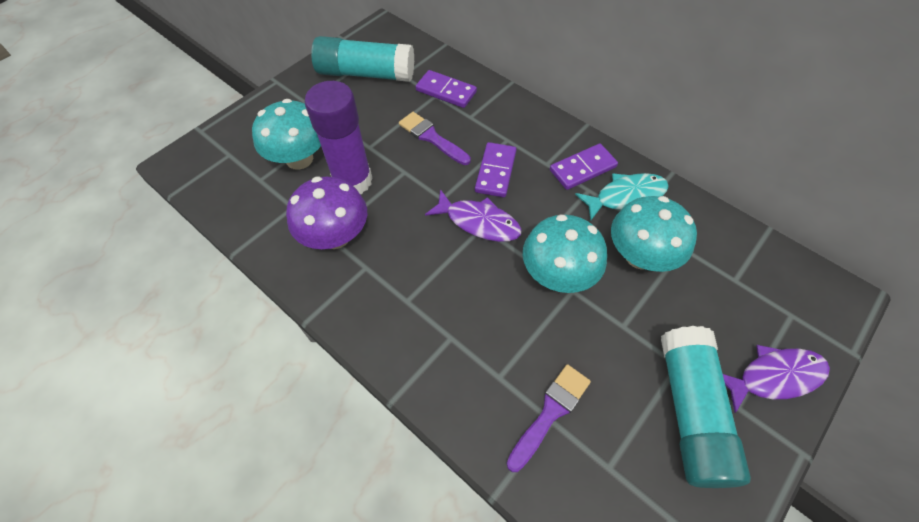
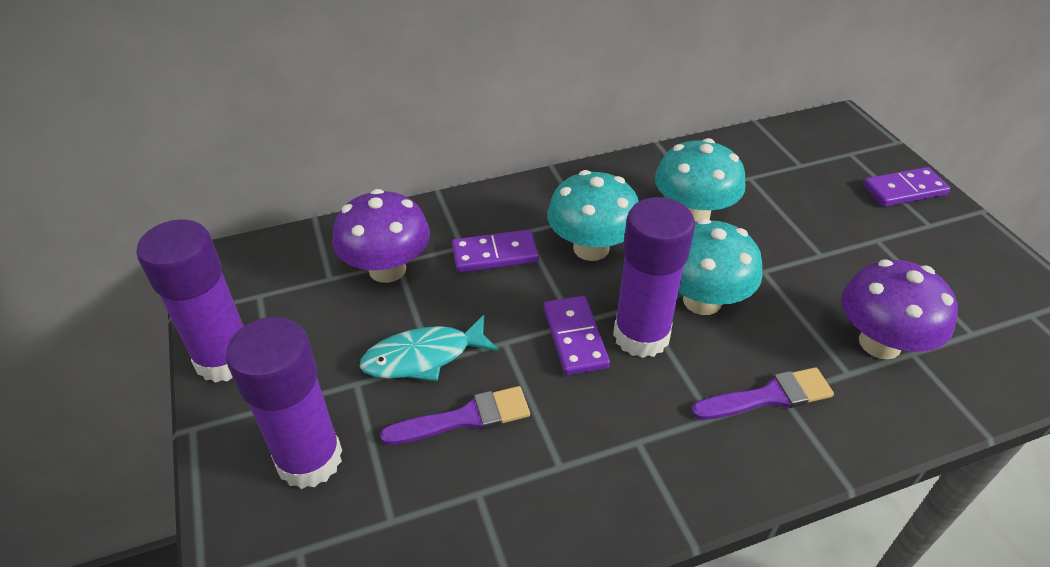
purple fish: [425,189,522,242] [723,345,830,413] = 2 -> none = 0
purple glue stick: [305,81,373,194] = 1 -> [136,219,244,383] [226,317,342,489] [613,197,695,358] = 3
purple mushroom: [286,177,367,249] = 1 -> [332,189,430,283] [842,259,958,359] = 2
turquoise glue stick: [311,36,414,82] [661,326,751,488] = 2 -> none = 0

